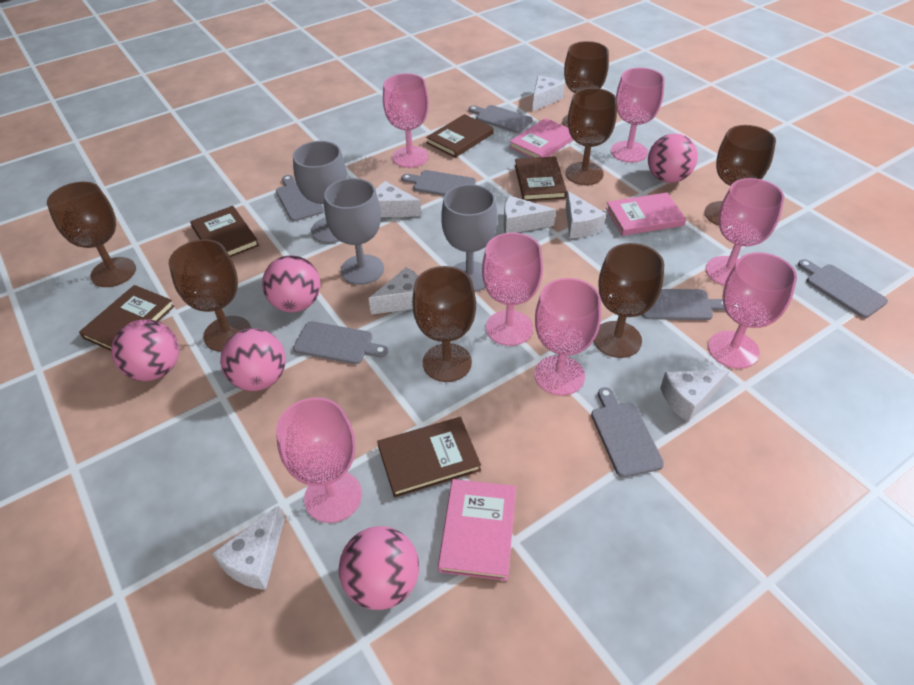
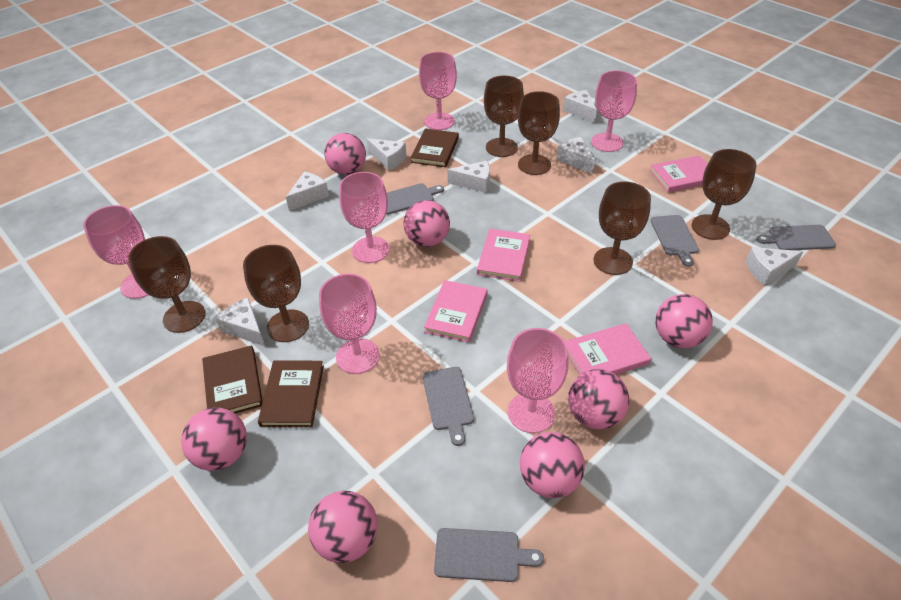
brown book: [79,285,174,351] [190,206,259,257] [377,417,481,498] [426,114,493,158] [515,156,567,201] = 5 -> [202,345,263,414] [258,361,324,427] [411,129,459,167] = 3
brown goblet: [47,182,136,287] [169,239,251,352] [412,266,476,382] [562,41,609,127] [565,88,617,185] [594,243,664,358] [704,125,776,226] = 7 -> [128,236,206,333] [243,245,309,342] [484,76,524,157] [518,91,560,175] [594,181,651,275] [692,149,757,240] = 6
grey cutting board: [276,175,324,221] [293,321,388,364] [401,170,476,196] [469,105,532,133] [591,387,664,478] [642,289,725,320] [798,259,888,318] = 7 -> [386,183,444,214] [422,367,474,446] [434,528,544,582] [650,215,699,267] [756,225,836,250] = 5
grey goblet: [293,141,347,243] [324,178,384,285] [441,184,498,292] = 3 -> none = 0
pink ball: [111,319,179,381] [220,328,286,391] [262,255,321,312] [339,526,419,610] [648,134,698,183] = 5 -> [181,408,247,471] [308,491,377,563] [324,133,366,175] [404,200,450,247] [520,432,585,498] [568,369,629,430] [655,294,713,348] = 7
pink book: [438,479,516,581] [509,118,574,158] [606,193,686,236] = 3 -> [424,280,487,343] [477,229,530,282] [565,323,651,375] [650,155,708,192] = 4
pink goblet: [276,397,362,523] [383,73,429,168] [482,233,543,346] [534,278,601,396] [611,68,665,163] [706,178,784,286] [708,252,797,369] = 7 -> [83,205,149,299] [319,274,380,374] [339,172,390,263] [419,52,457,130] [507,328,568,433] [591,70,637,152] = 6

